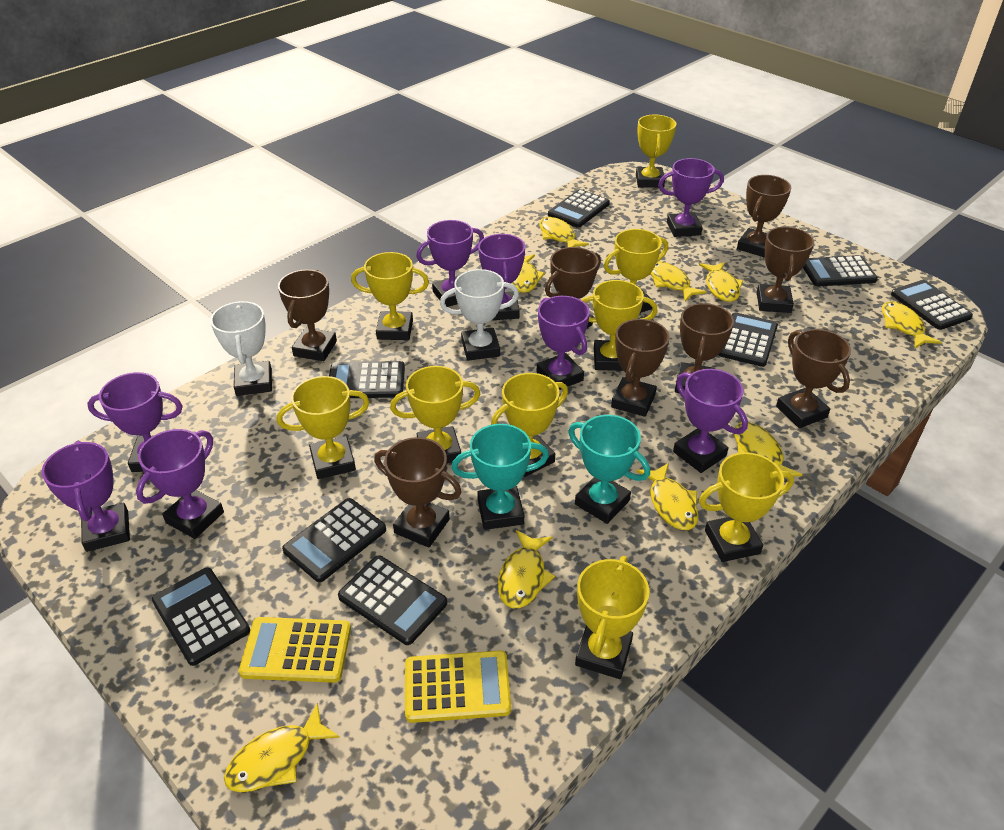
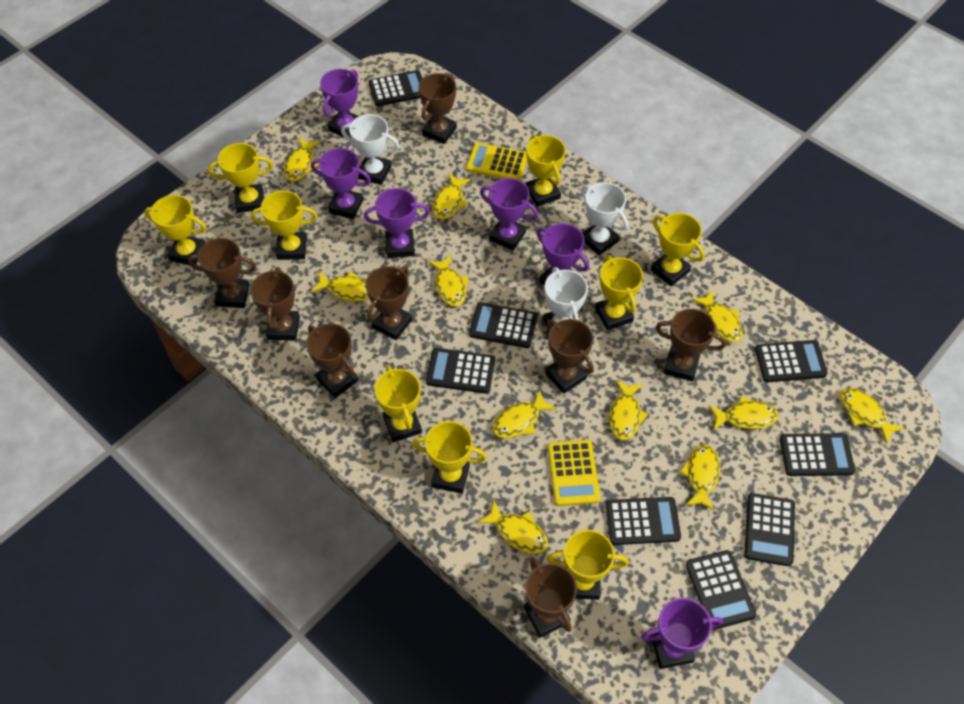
purple trophy: [41,441,130,552] [87,372,183,472] [136,429,224,539] [416,220,484,307] [478,234,525,320] [537,296,590,390] [658,158,724,237] [673,369,748,473] = 8 -> [311,148,371,219] [320,69,359,138] [364,188,430,258] [480,178,538,251] [536,223,589,286] [641,598,723,669] = 6
turquoise trophy: [452,424,549,530] [568,415,650,524] = 2 -> none = 0
white trophy: [210,301,272,396] [440,269,519,361] = 2 -> [341,114,400,185] [543,267,588,332] [581,182,628,255] = 3
yellow fish: [224,703,340,792] [498,530,555,608] [511,254,545,293] [539,217,589,247] [636,463,699,530] [650,261,707,301] [699,262,743,302] [734,422,803,476] [882,301,942,348] = 9 -> [284,138,321,181] [311,271,369,302] [428,255,469,306] [433,173,471,219] [478,501,548,554] [493,389,557,438] [609,380,648,440] [680,445,720,511] [691,290,743,342] [709,396,779,430] [840,388,905,444] = 11

